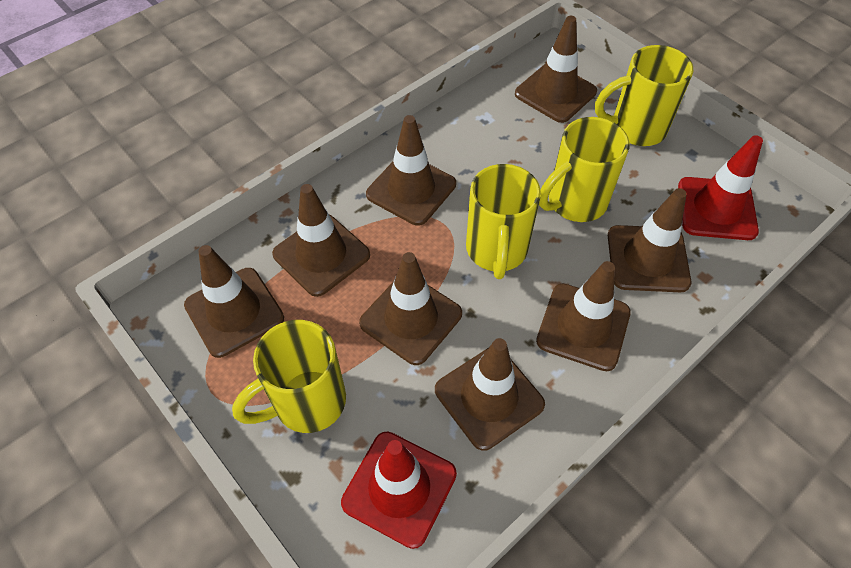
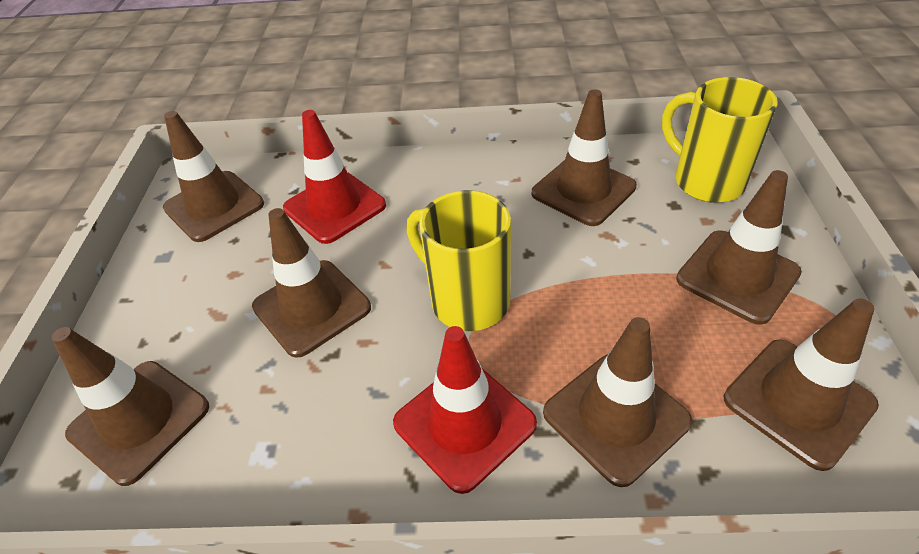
brown traffic cone: [184,245,284,358] [272,184,370,297] [359,252,462,365] [366,115,456,226] [435,338,545,451] [515,16,597,123] [536,261,631,371] [608,188,691,292] = 8 -> [52,327,209,486] [163,111,264,242] [252,208,371,358] [532,89,637,226] [543,317,692,487] [676,170,802,325] [724,299,879,471] = 7
yellow mug: [232,320,346,433] [466,164,541,279] [539,117,630,222] [595,45,693,146] = 4 -> [407,190,511,331] [662,77,778,203] = 2

